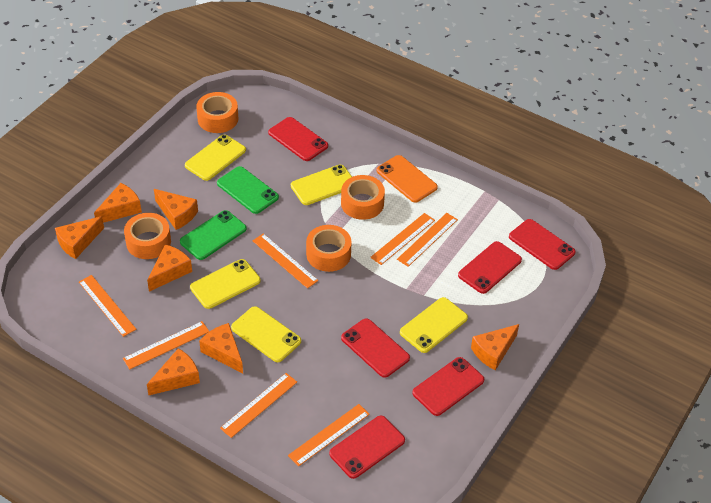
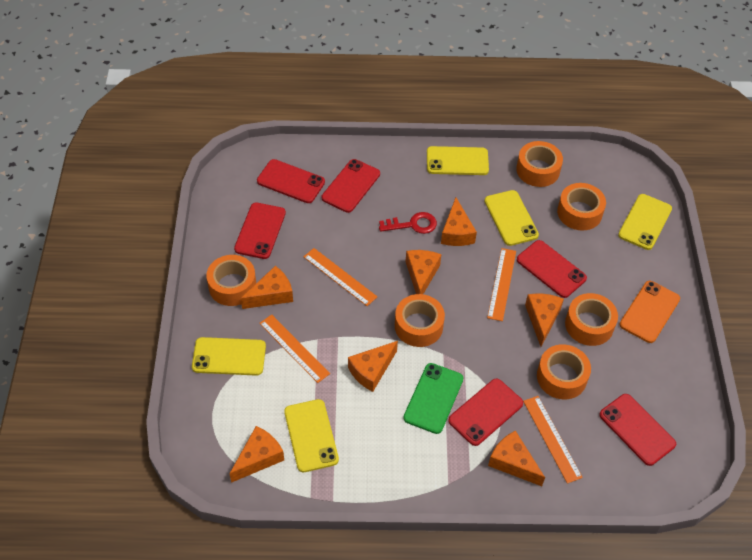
green phone: [180,210,247,260] [217,166,279,214] = 2 -> [404,363,463,434] = 1
orange ruler: [79,275,136,337] [123,321,209,369] [220,373,297,438] [252,233,318,288] [288,404,370,466] [370,213,435,265] [397,213,458,267] = 7 -> [259,314,330,383] [304,248,377,306] [487,248,516,321] [523,396,583,484] = 4
orange tape: [124,213,171,259] [196,92,238,133] [306,225,351,272] [341,175,385,220] = 4 -> [206,255,256,306] [395,294,445,347] [516,141,563,187] [537,344,591,399] [557,183,606,230] [565,293,618,346] = 6
red key: none = 0 -> [379,212,437,234] = 1

